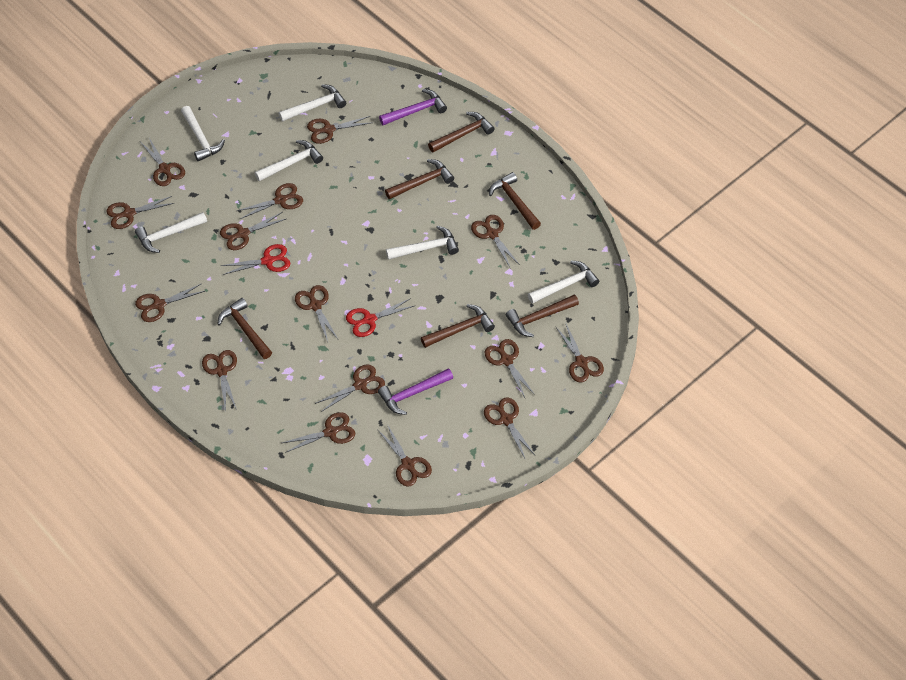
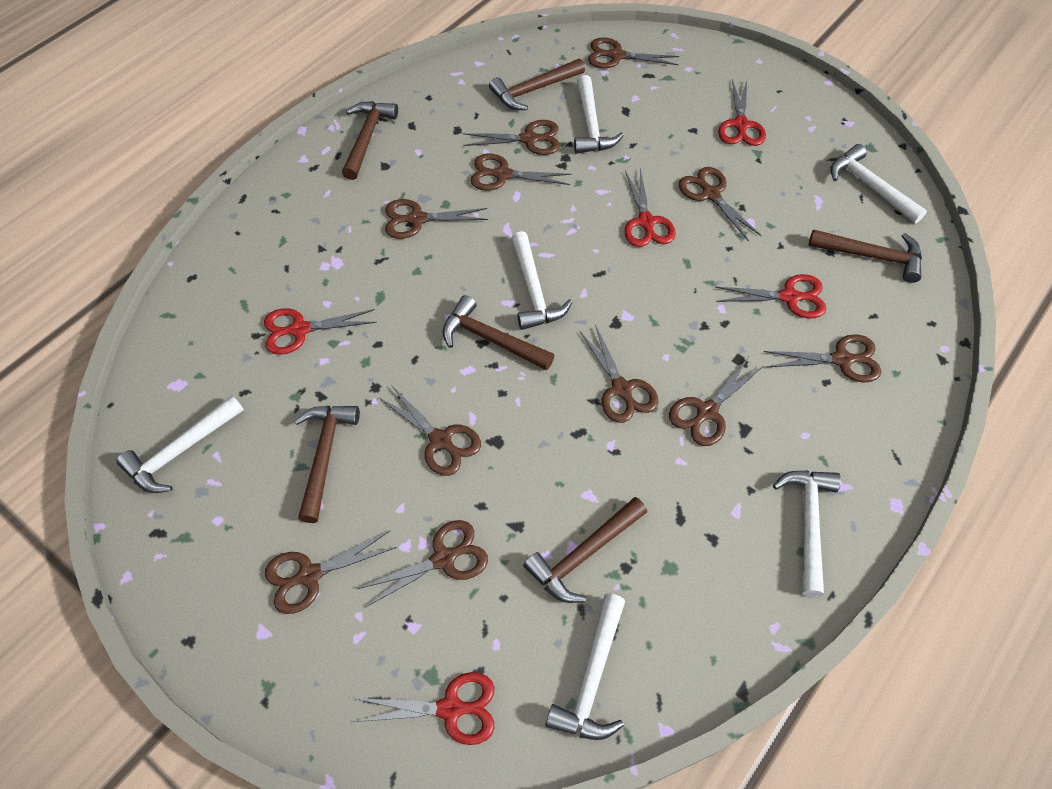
brown scissors: [106,196,174,229] [135,283,205,322] [141,138,185,186] [202,350,237,412] [220,212,286,250] [237,183,303,219] [282,412,355,453] [295,285,338,341] [307,116,370,144] [315,364,385,412] [377,424,432,487] [471,215,520,267] [484,339,535,398] [484,398,535,458] [556,322,604,382] = 15 -> [265,531,397,614] [357,520,488,607] [378,385,481,476] [385,199,488,239] [463,120,560,155] [470,154,572,191] [580,325,659,423] [588,37,679,68] [669,358,763,446] [678,167,761,242] [764,334,882,382] = 11
purple hammer: [378,368,453,415] [379,89,447,125] = 2 -> none = 0
red scissors: [221,244,290,275] [346,298,416,337] = 2 -> [264,308,377,355] [354,672,494,745] [624,169,676,247] [715,274,826,319] [718,79,766,146] = 5

